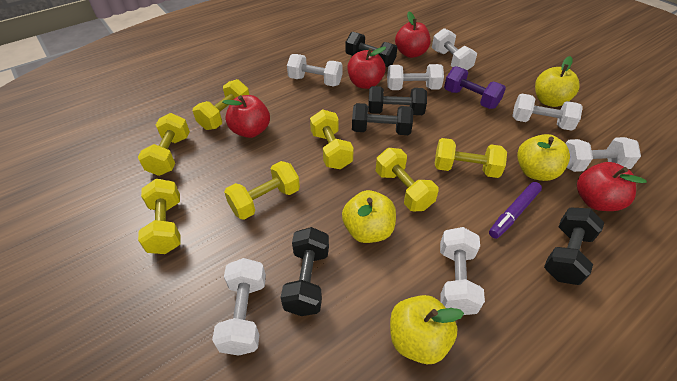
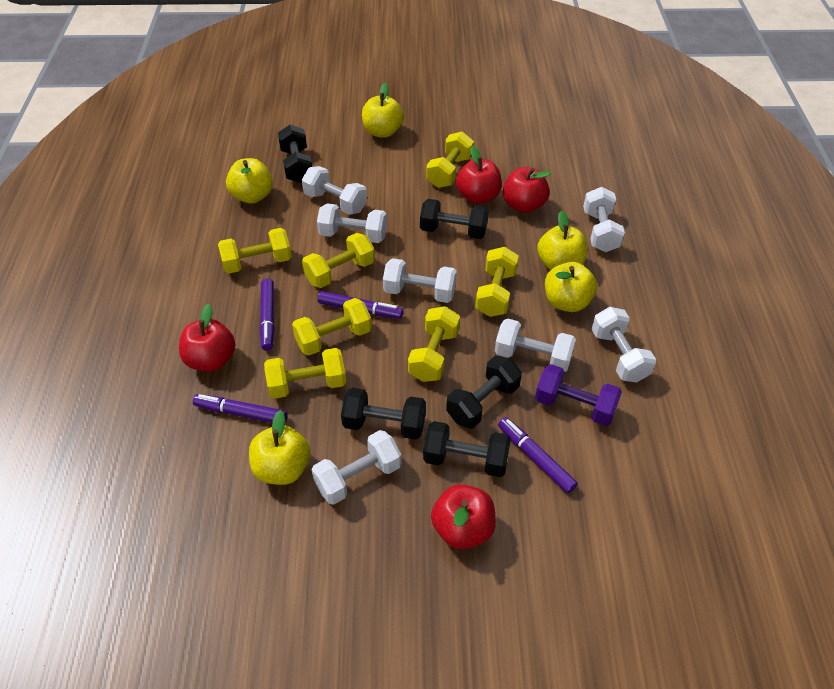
purple marker: [489,182,542,239] = 1 -> [193,394,288,423] [260,279,275,351] [318,291,403,319] [498,417,578,494] = 4
yellow apple: [342,190,396,243] [390,295,464,364] [517,134,570,181] [535,56,580,107] = 4 -> [226,158,273,204] [249,410,311,485] [362,83,404,138] [537,211,587,270] [545,262,597,312] = 5

